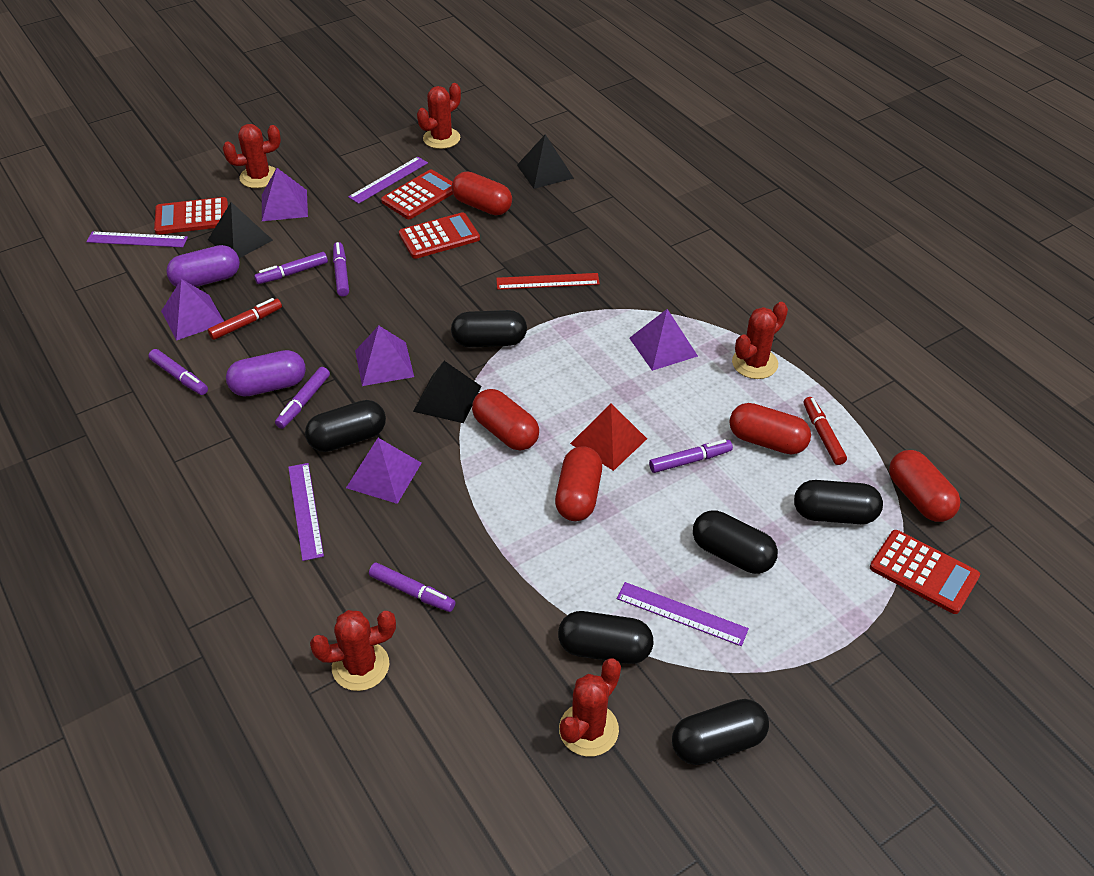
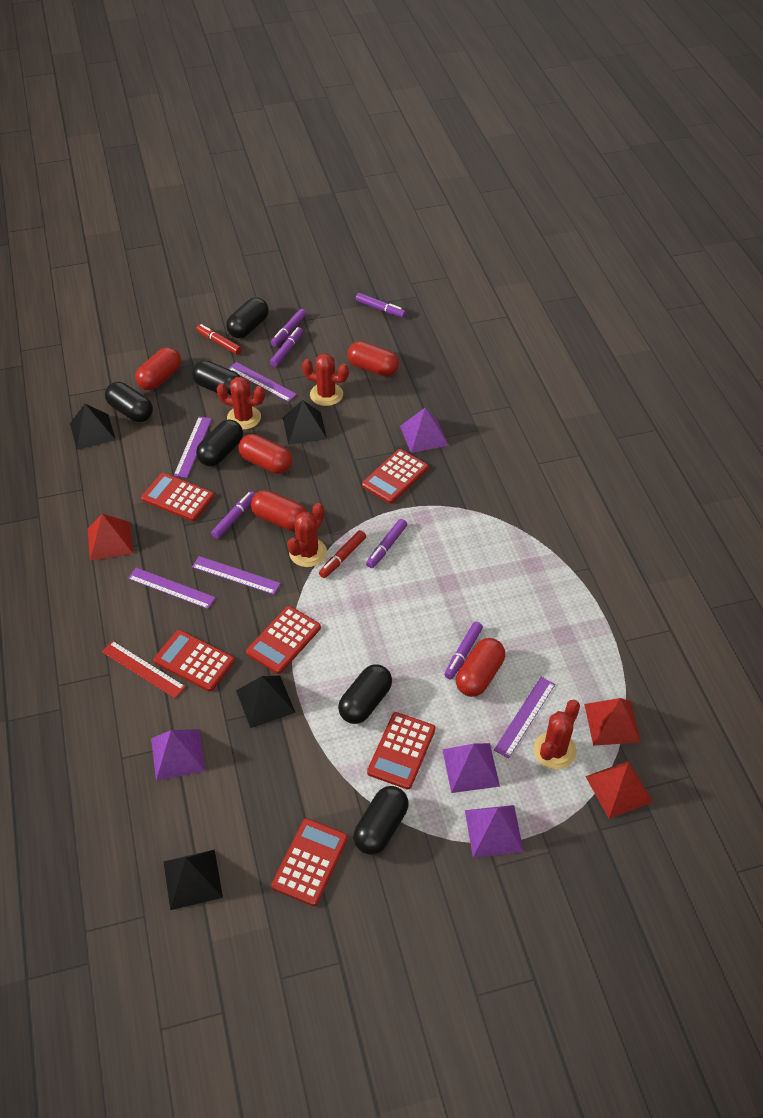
black pyramid: [208,202,273,258] [413,361,482,423] [517,134,574,189] = 3 -> [70,404,116,450] [163,850,223,910] [236,676,296,728] [283,400,327,445] = 4
purple capsule: [166,245,240,287] [226,350,306,397] = 2 -> none = 0
purple pyramid: [161,279,224,341] [262,168,308,221] [346,438,422,504] [355,326,414,386] [629,309,698,371] = 5 -> [151,729,205,781] [400,408,449,453] [442,743,500,793] [465,805,524,857] = 4
purple ruler: [86,231,188,248] [288,463,324,561] [348,157,428,204] [617,582,749,646] = 4 -> [128,568,216,609] [174,417,212,478] [192,556,281,595] [228,362,297,402] [494,677,555,758] = 5
red cactus: [223,124,281,188] [310,610,396,691] [417,83,461,149] [559,658,621,757] [732,302,788,379] = 5 -> [216,377,265,430] [287,503,327,567] [302,354,349,406] [533,700,580,770] = 4
red calculator: [154,197,228,235] [381,169,453,219] [399,212,480,259] [870,530,980,614] = 4 -> [141,473,214,521] [154,630,235,692] [246,606,321,674] [271,818,348,906] [362,449,428,504] [367,712,435,789] = 6
red pyramid: [570,404,647,471] = 1 -> [88,514,133,561] [584,698,641,746] [585,761,653,819] = 3

